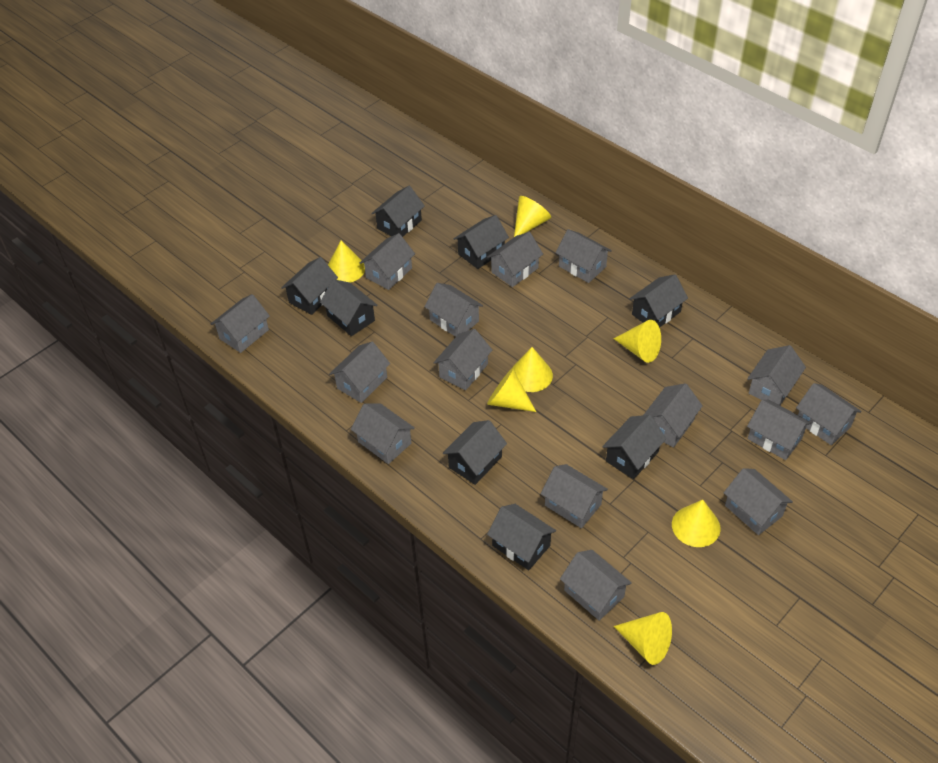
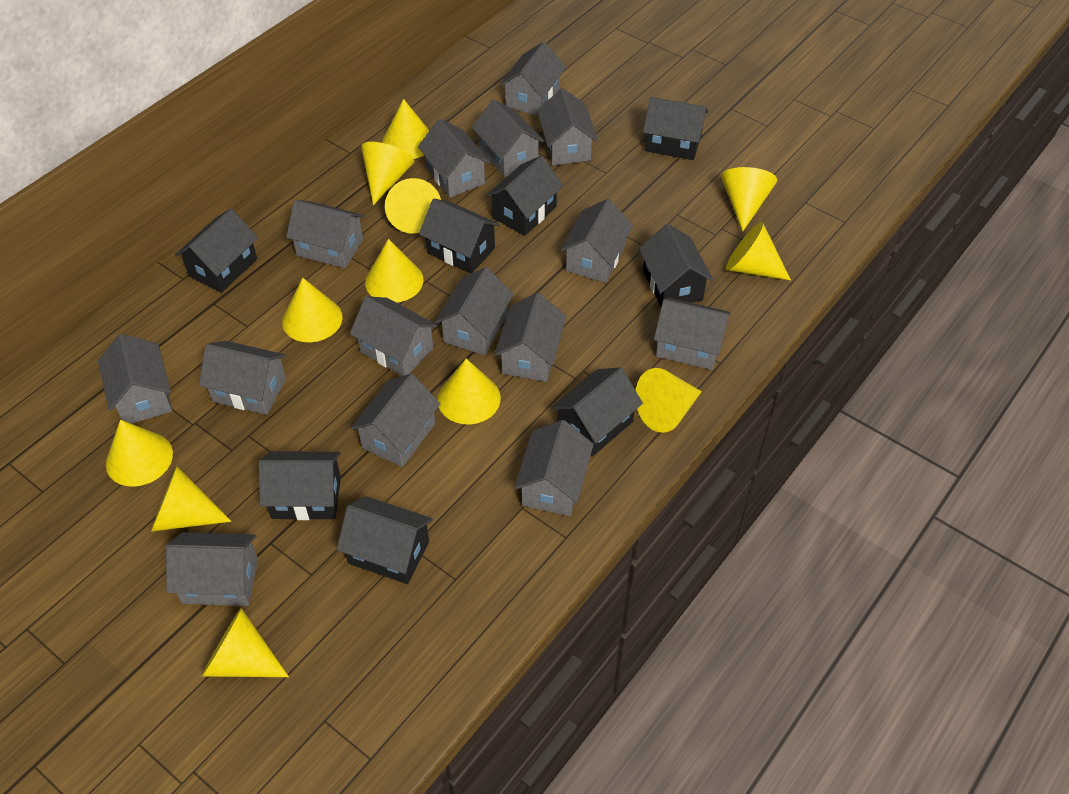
yellow cone: [328,240,365,283] [487,368,536,412] [512,347,553,392] [514,196,551,237] [613,612,672,665] [614,320,661,363] [672,500,720,547] = 7 -> [106,420,173,487] [151,466,231,532] [201,608,289,677] [282,278,343,342] [361,142,414,205] [365,239,424,303] [382,99,429,159] [385,178,441,234] [437,359,501,424] [636,368,702,433] [721,167,777,231] [726,222,791,280] = 12

